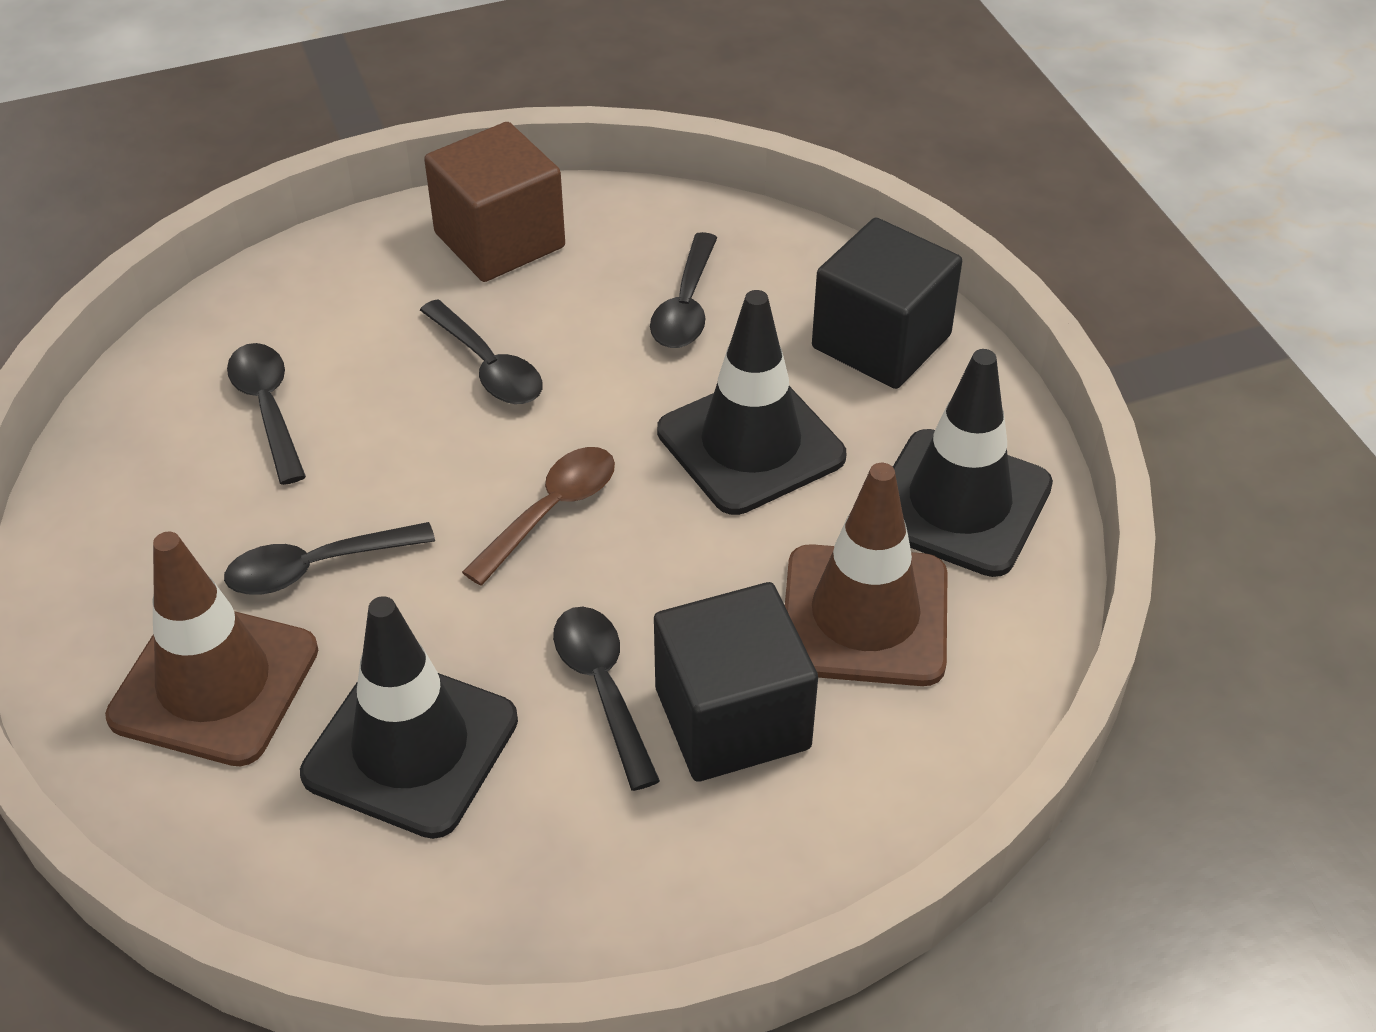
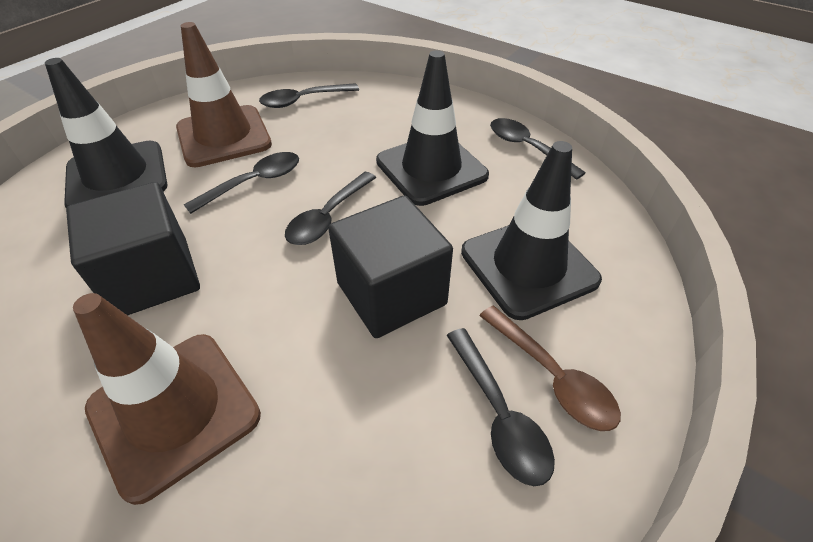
brown cube: [424,122,565,282] = 1 -> none = 0

